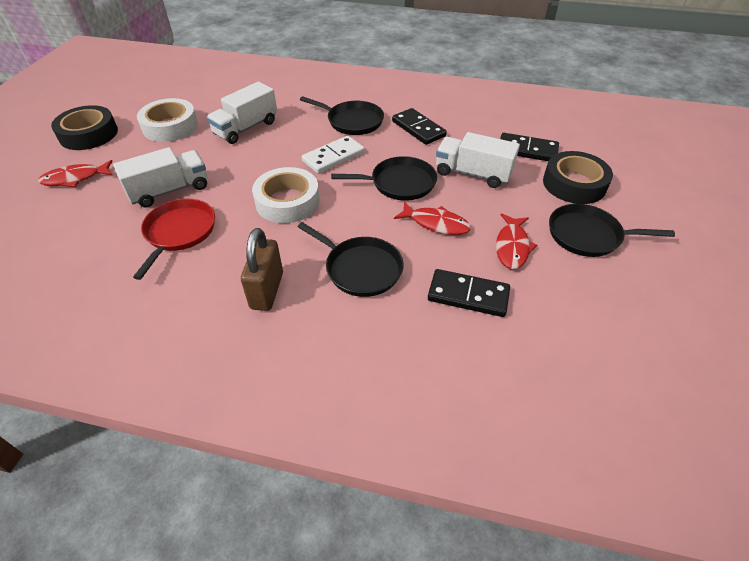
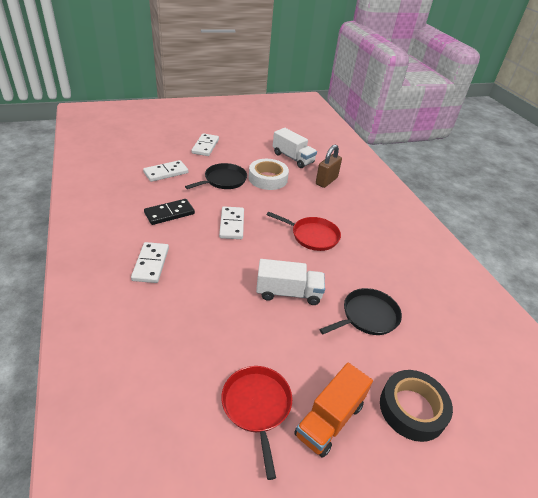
black domino: [392,108,447,145] [428,269,510,317] [500,133,559,161] = 3 -> [144,199,195,225] = 1
black pan: [298,222,404,297] [300,96,384,135] [331,156,437,201] [549,204,675,257] = 4 -> [185,163,247,189] [319,288,402,335] = 2
black tape: [51,105,118,150] [543,151,613,204] = 2 -> [380,370,453,442] = 1
orange truck: none = 0 -> [294,363,373,458] = 1
red fish: [38,160,112,187] [394,201,471,235] [496,213,537,269] = 3 -> none = 0
red pan: [133,199,215,280] = 1 -> [221,366,292,480] [267,212,341,251] = 2
white domino: [302,136,365,174] = 1 -> [131,242,169,283] [143,160,188,182] [191,133,219,156] [219,206,244,239] = 4
white tape: [137,98,198,142] [252,167,320,223] = 2 -> [249,159,289,190] = 1
white truck: [113,147,207,208] [206,82,277,144] [436,132,520,188] = 3 -> [256,259,325,305] [273,128,317,168] = 2

